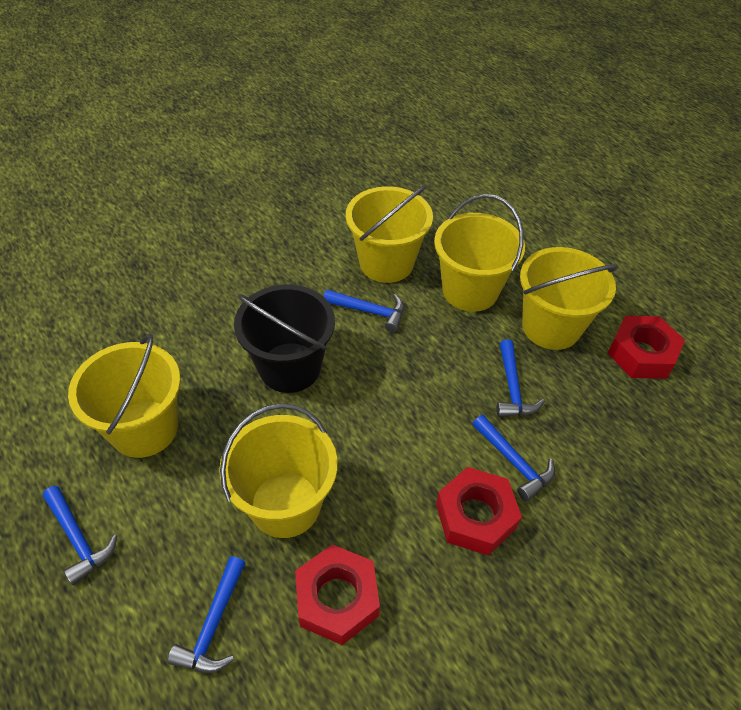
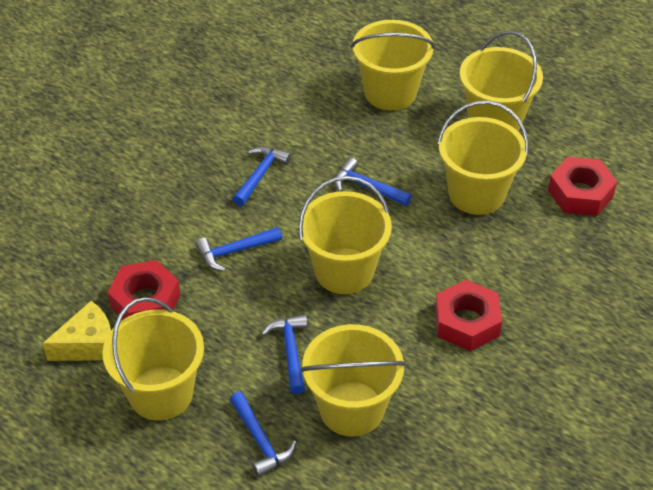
black bucket: [234,284,335,393] = 1 -> none = 0
yellow bucket: [68,333,181,458] [219,403,337,538] [346,185,433,283] [434,194,525,312] [520,247,619,350] = 5 -> [102,297,204,421] [299,176,392,294] [300,324,406,437] [351,20,435,110] [437,101,529,215] [460,31,543,131] = 6
yellow cheese: none = 0 -> [42,301,111,361] = 1

